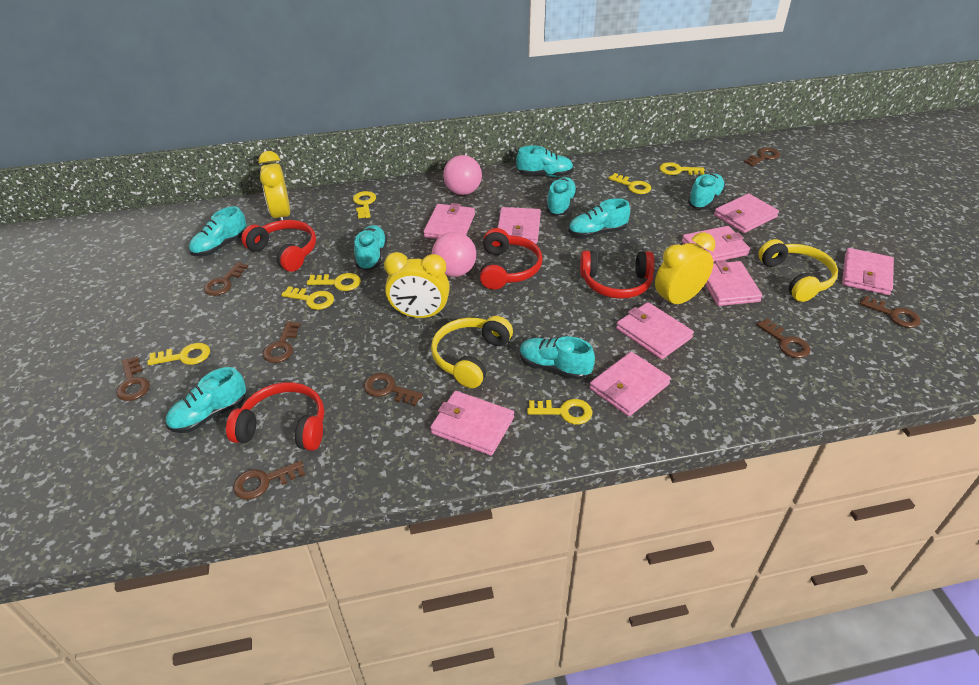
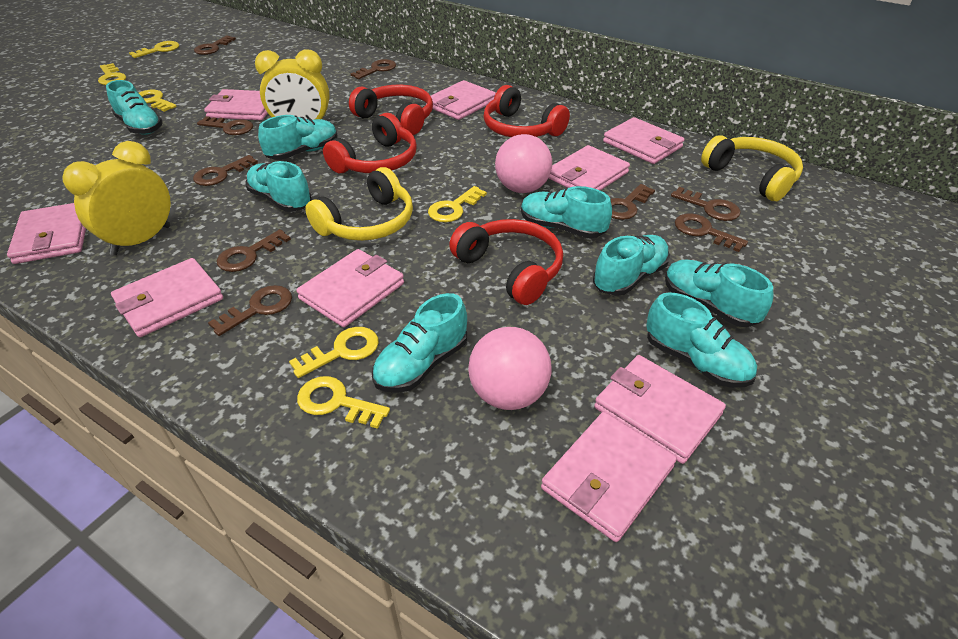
brown key: [116,356,150,401] [204,262,248,296] [233,460,305,500] [263,321,301,363] [364,373,423,406] [744,147,780,166] [756,318,810,358] [859,296,921,328] = 8 -> [193,155,258,186] [194,35,236,55] [197,116,253,135] [208,285,292,336] [217,229,291,272] [351,59,396,79] [610,184,655,220] [671,187,741,221] [675,213,748,252] = 9
yellow clock: [258,151,290,221] [384,252,450,318] [655,232,715,309] = 3 -> [62,141,171,255] [255,49,330,120] = 2
yellow key: [147,343,210,365] [281,286,334,310] [307,273,361,291] [353,191,376,218] [527,399,593,424] [608,173,651,194] [659,162,705,175] = 7 -> [98,63,126,85] [129,41,179,58] [139,90,177,112] [289,327,379,378] [297,376,390,429] [428,186,487,222] = 6

